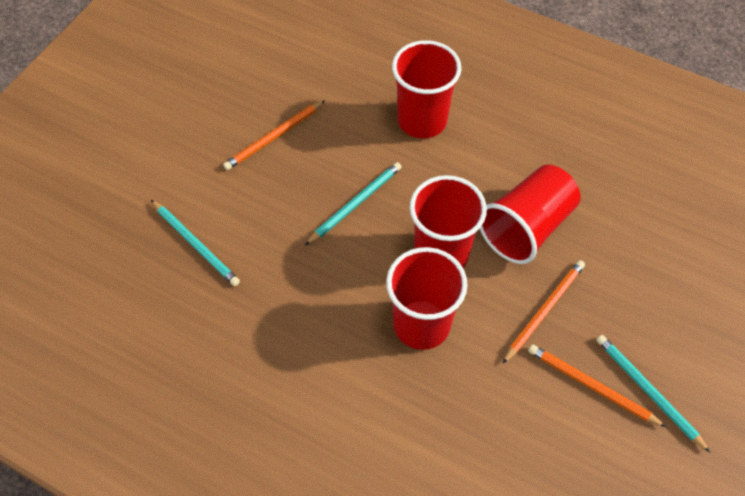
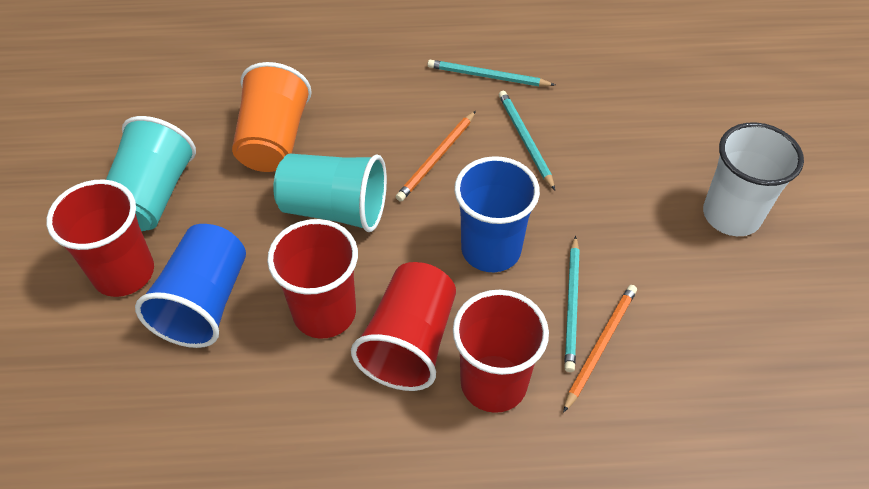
blue cup: none = 0 -> [135,224,246,348] [454,156,540,272] = 2
orange cup: none = 0 -> [232,62,312,172] = 1
orange pencil: [223,100,325,170] [502,260,585,364] [528,344,666,427] = 3 -> [396,111,476,202] [563,285,637,413] = 2
turquoise cup: none = 0 -> [106,116,196,231] [273,153,387,232] = 2
white cup: none = 0 -> [703,122,804,236] = 1

